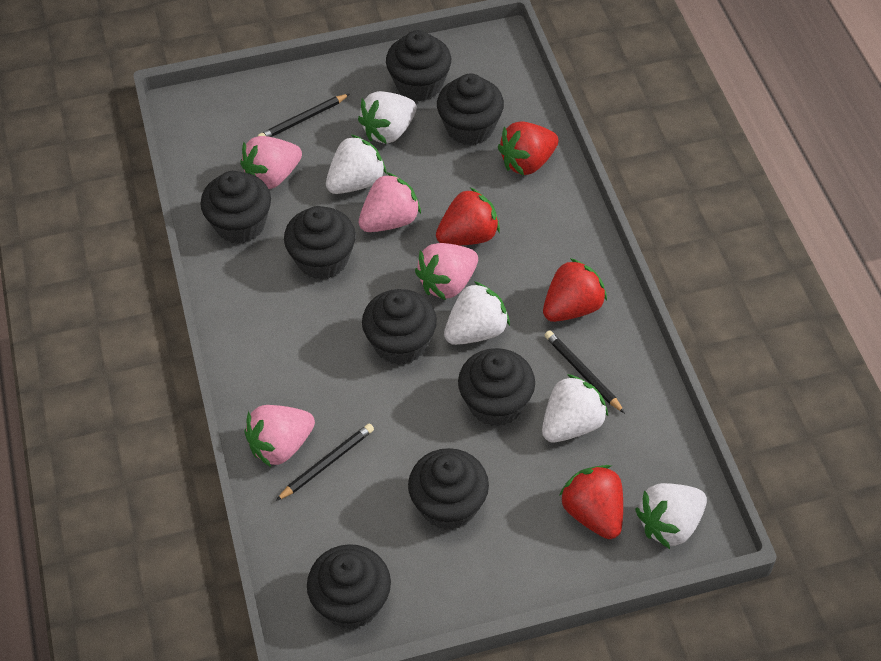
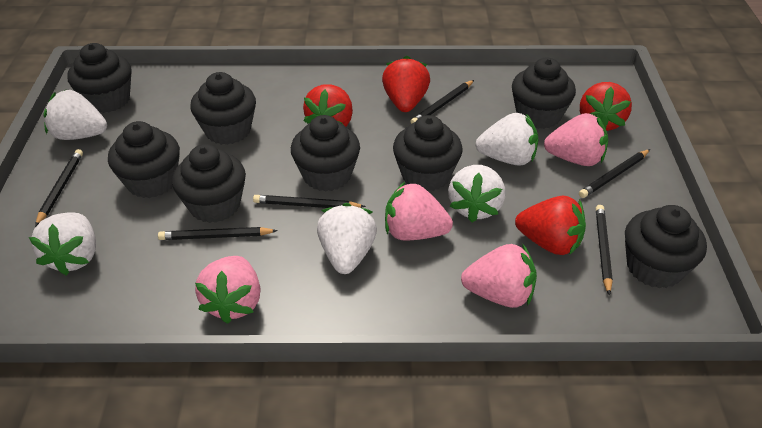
black pencil: [258,94,350,137] [276,423,374,501] [545,330,625,413] = 3 -> [35,149,83,227] [158,227,278,240] [253,195,366,208] [410,80,474,124] [579,149,650,198] [596,205,613,296] = 6

